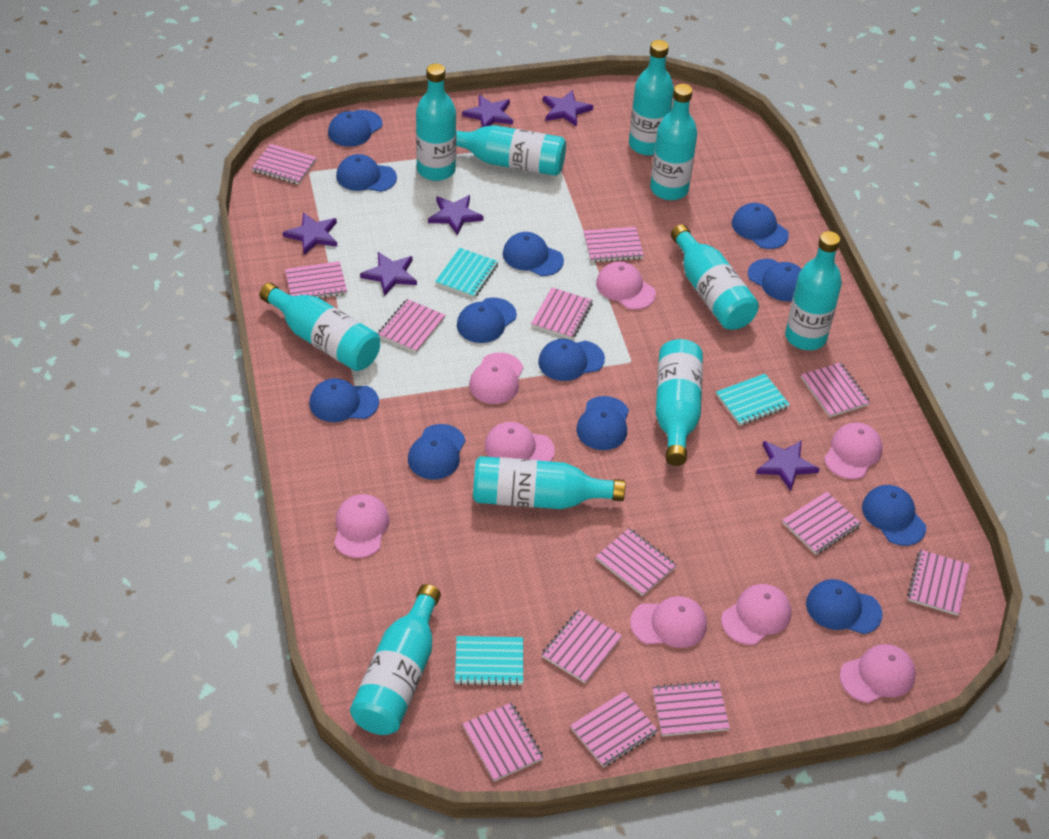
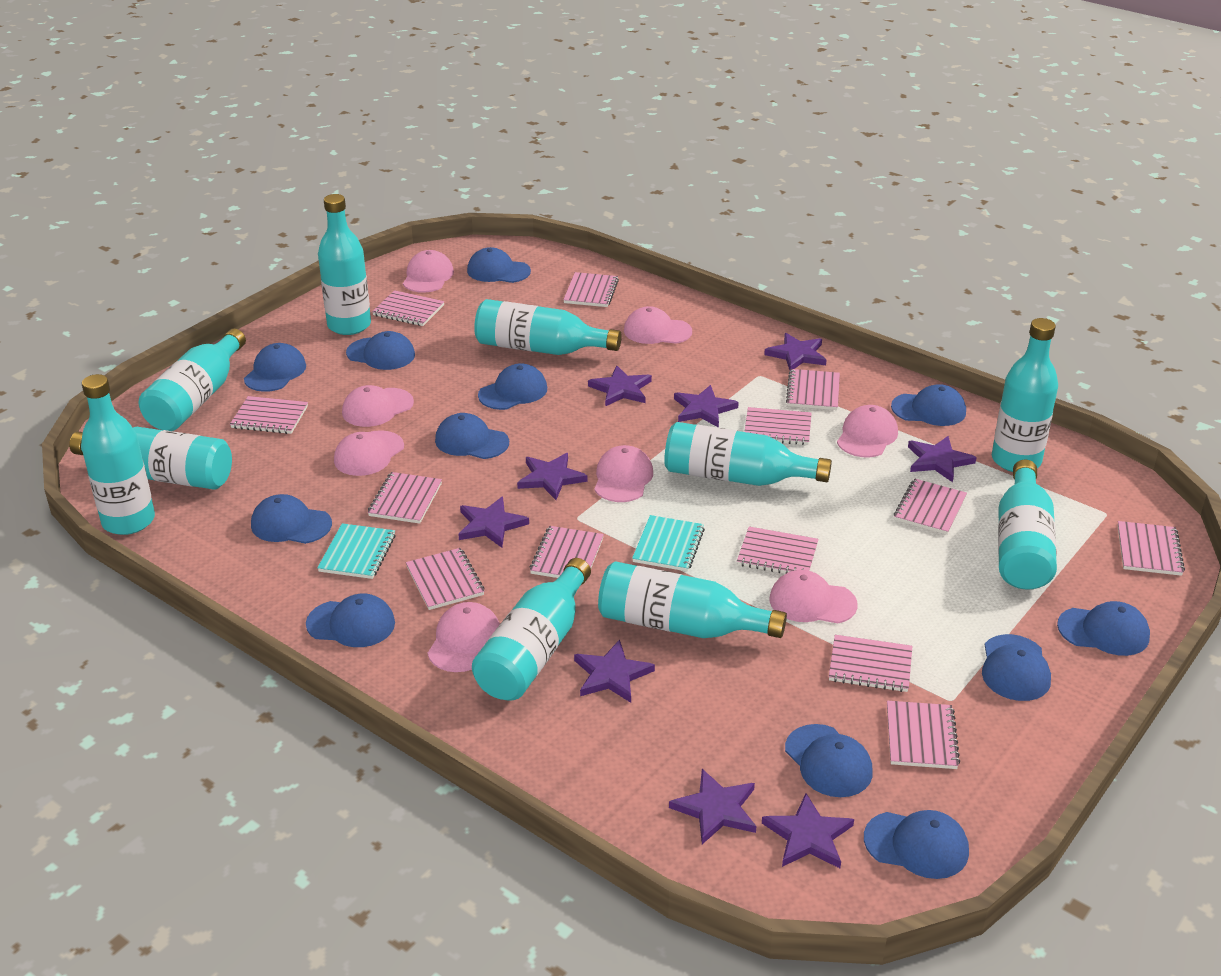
purple star: [283,212,337,255] [360,252,417,296] [428,195,484,236] [462,95,513,127] [543,90,593,127] [756,440,819,491] = 6 -> [458,497,529,548] [517,453,587,500] [574,640,655,703] [588,366,652,406] [669,769,757,844] [674,385,739,428] [762,793,854,868] [764,333,827,371] [908,436,977,482] = 9
turquoise notebook: [435,248,499,298] [455,636,523,686] [716,374,790,426] = 3 -> [317,523,396,579] [632,515,705,571] = 2

